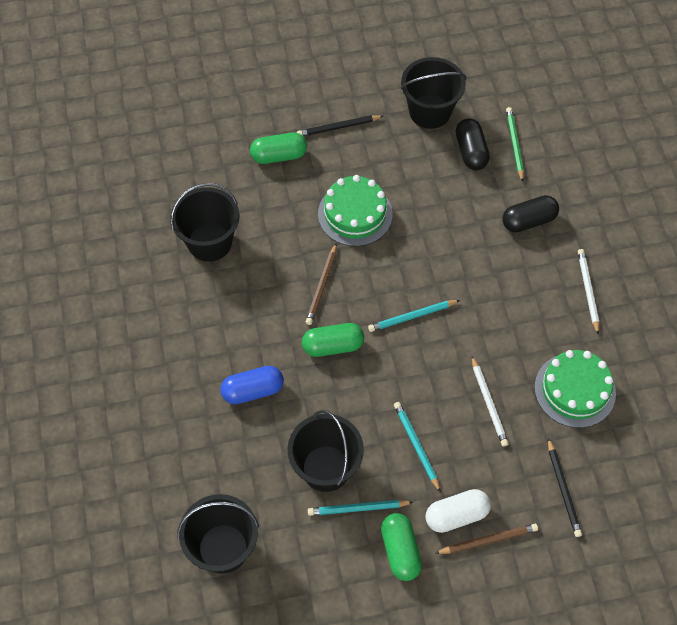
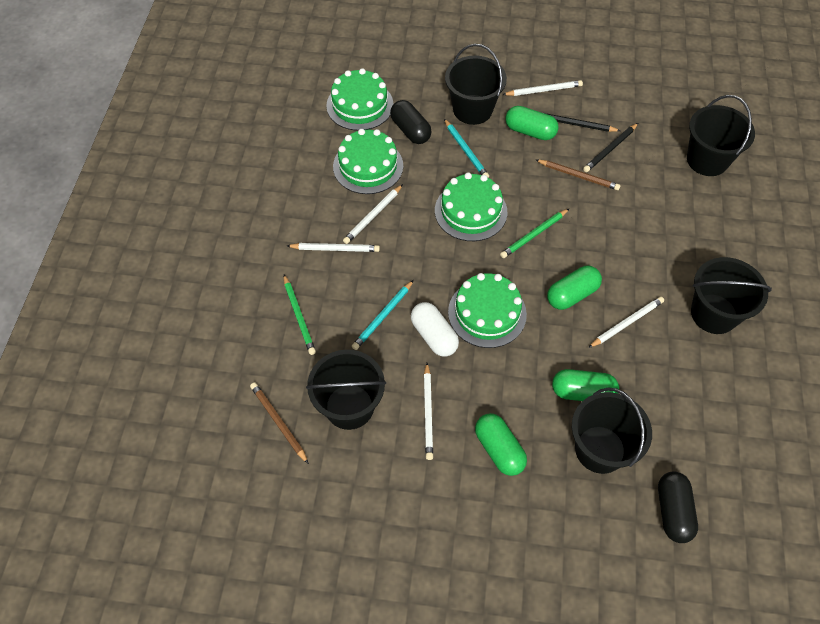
black bucket: [170,183,240,262] [177,494,259,574] [288,410,364,492] [401,57,467,129] = 4 -> [306,350,386,430] [445,44,507,125] [572,388,652,474] [687,95,755,176] [691,257,772,334] = 5
blue capsule: [220,366,284,404] = 1 -> none = 0
green cake: [318,175,393,246] [535,350,616,428] = 2 -> [326,68,393,131] [333,129,403,194] [435,172,507,241] [448,273,527,348] = 4
green capsule: [250,133,307,164] [302,323,364,357] [381,513,422,581] = 3 -> [475,413,527,476] [505,106,559,140] [547,266,602,310] [552,369,619,401] = 4
green pencil: [506,107,524,182] = 1 -> [284,275,316,355] [500,209,569,258] = 2
turquoise pencil: [308,500,414,516] [368,300,460,332] [394,402,441,493] = 3 -> [352,280,414,350] [444,119,489,178] = 2
white pencil: [472,356,509,447] [578,249,599,335] = 2 -> [287,243,380,252] [343,184,403,244] [424,363,433,460] [502,80,583,96] [588,296,664,348] = 5

